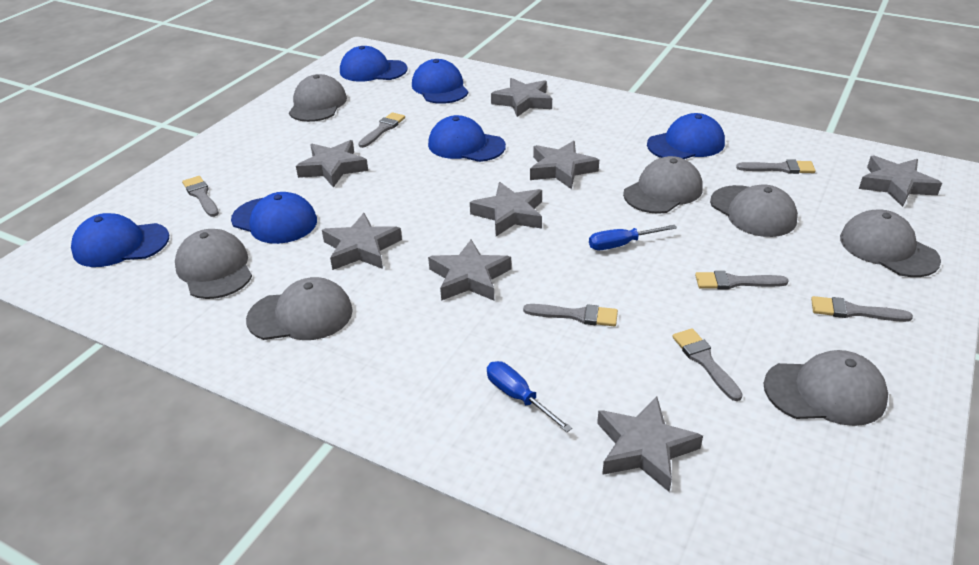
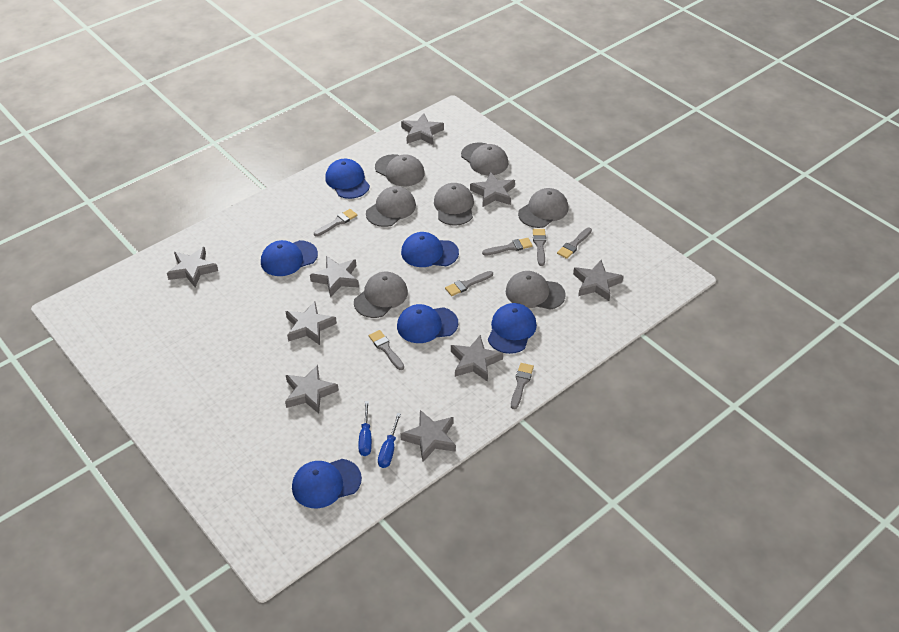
grey star: [296,140,368,188] [322,213,402,270] [428,240,511,301] [470,182,542,236] [491,78,552,117] [530,141,599,189] [597,396,703,492] [859,156,942,207] = 8 -> [167,247,218,287] [285,365,339,414] [286,301,337,345] [310,256,359,297] [400,410,456,462] [401,113,444,145] [451,335,503,382] [470,172,515,207] [573,260,624,301] = 9

